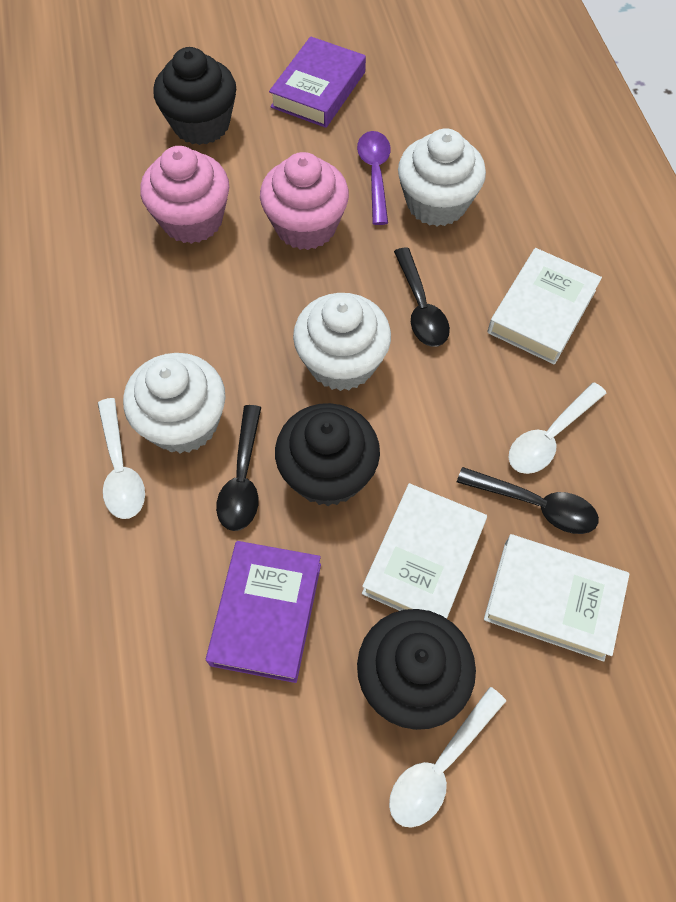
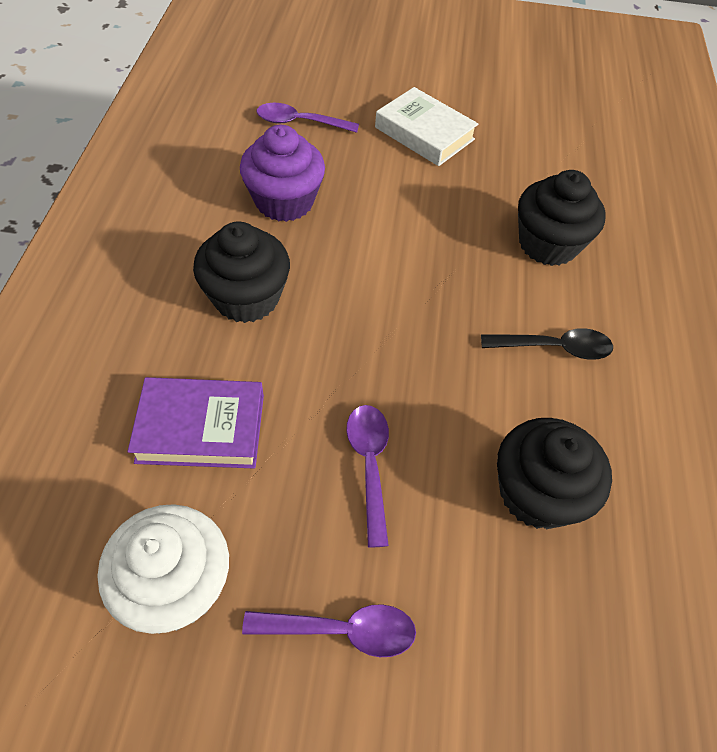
black spoon: [216,405,261,531] [394,247,450,347] [457,467,599,534] = 3 -> [481,328,613,360] = 1
pink cupcake: [140,146,229,244] [260,152,349,250] = 2 -> none = 0
purple book: [206,541,321,683] [269,36,366,128] = 2 -> [128,377,264,469] = 1
purple cupcake: none = 0 -> [240,125,325,222] = 1
purple spoon: [357,131,391,225] = 1 -> [242,604,416,657] [257,103,359,133] [346,405,389,548] = 3
white book: [362,483,487,619] [484,534,630,661] [488,248,602,365] = 3 -> [375,87,478,166] = 1
white cupcake: [123,353,226,454] [293,293,391,391] [398,128,486,226] = 3 -> [98,504,229,634] = 1
white spoon: [98,398,145,519] [389,687,506,828] [508,382,606,474] = 3 -> none = 0

